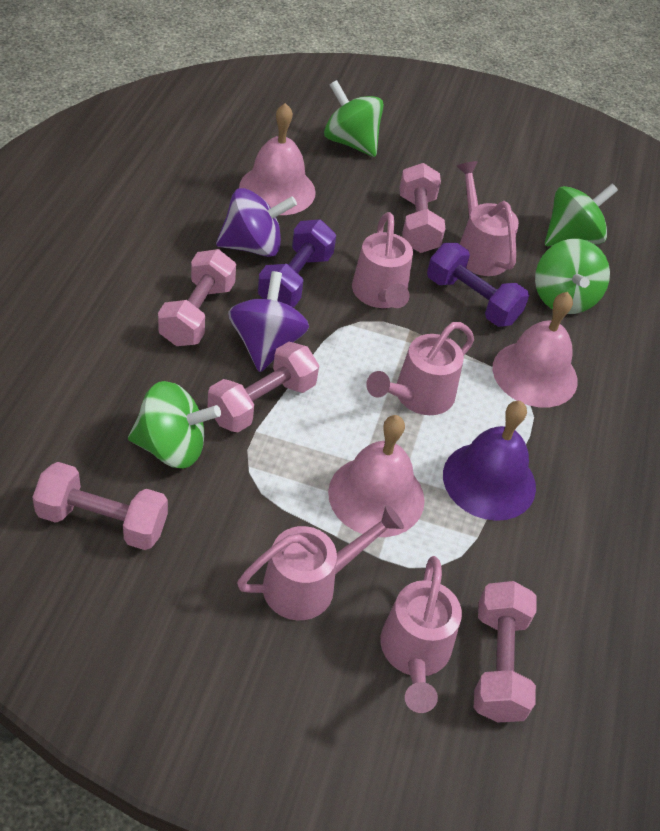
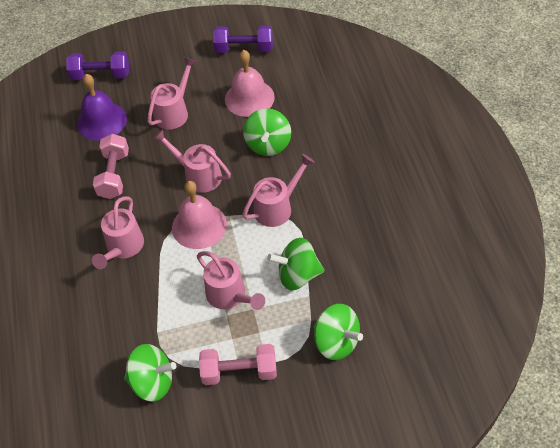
pink bell: [239,103,316,215] [328,415,425,537] [493,292,578,408] = 3 -> [172,181,227,249] [225,50,275,117] = 2
pink dumbbell: [32,462,168,550] [158,249,236,346] [208,342,319,432] [400,163,445,253] [474,581,537,722] = 5 -> [93,134,129,199] [199,344,277,385] = 2
purple spinning top: [216,188,297,257] [228,271,309,372] = 2 -> none = 0

